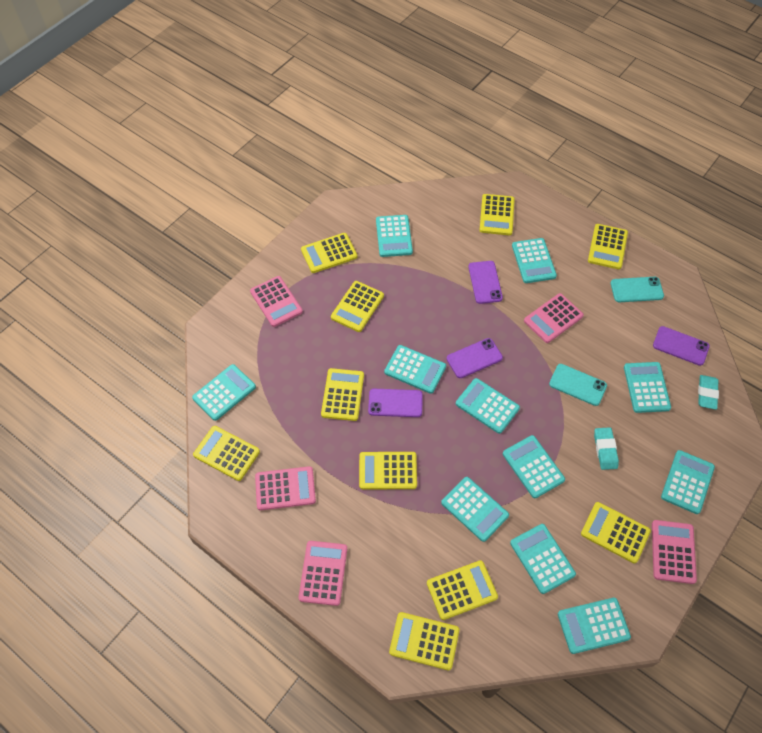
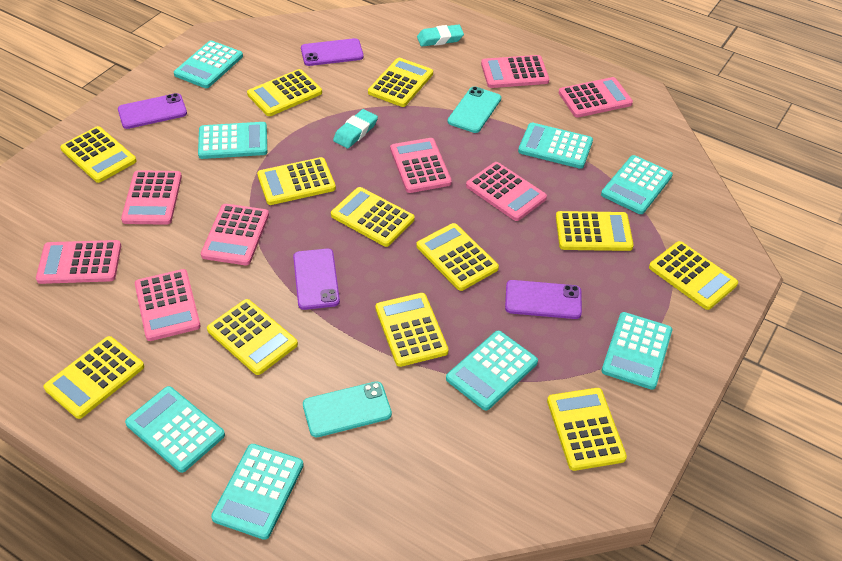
pink calculator: [250,276,303,327] [255,466,316,510] [299,541,347,606] [524,293,584,343] [652,520,697,584] = 5 -> [36,240,121,284] [121,170,182,225] [135,269,201,341] [201,204,269,265] [390,138,452,193] [466,162,547,221] [481,55,549,88] [559,77,633,118] = 8
turquoise calculator: [192,364,256,421] [376,215,413,257] [384,345,446,394] [441,477,509,542] [456,378,520,434] [503,435,565,498] [510,524,576,594] [512,238,557,283] [558,598,631,654] [624,362,671,413] [661,450,715,514] = 11 -> [125,386,225,473] [174,40,243,88] [198,122,267,159] [211,444,304,540] [446,331,538,410] [518,123,593,169] [601,155,673,214] [602,312,672,390] = 8
yellow calculator: [193,426,260,481] [301,233,357,273] [321,368,364,421] [331,281,384,332] [359,452,417,489] [389,612,459,670] [427,560,498,620] [480,194,515,235] [581,502,651,563] [588,224,628,269] = 10 -> [44,336,144,419] [60,126,137,183] [207,299,298,375] [247,69,322,116] [257,157,336,205] [331,187,415,247] [368,58,433,107] [375,293,449,367] [417,223,499,291] [547,388,627,471] [556,211,634,251] [649,241,738,310] = 12

